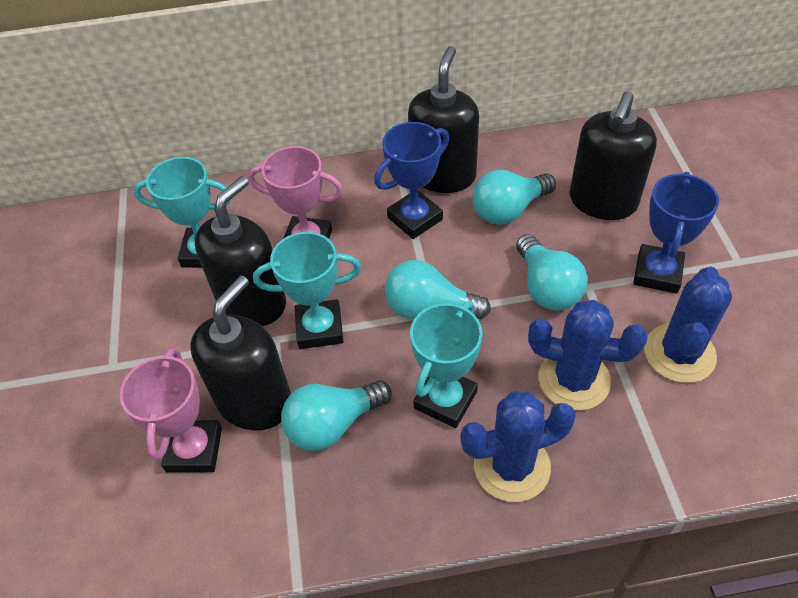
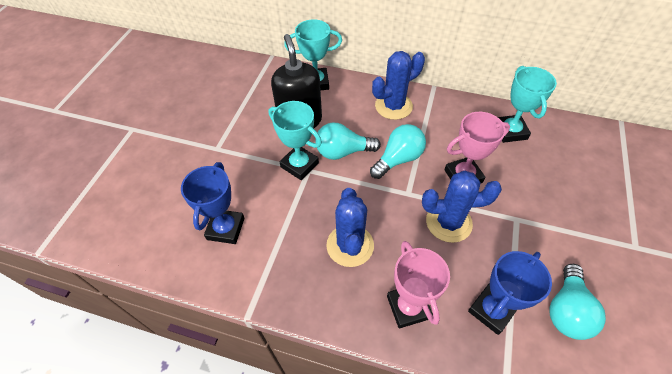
black soap dispenser: [190,276,291,431] [195,176,286,326] [408,46,479,193] [570,91,657,220] = 4 -> [271,34,322,129] = 1
turquoise light bulb: [281,380,392,451] [385,260,491,319] [473,170,556,225] [516,234,588,310] = 4 -> [315,123,381,160] [370,124,426,179] [549,264,606,340] = 3

